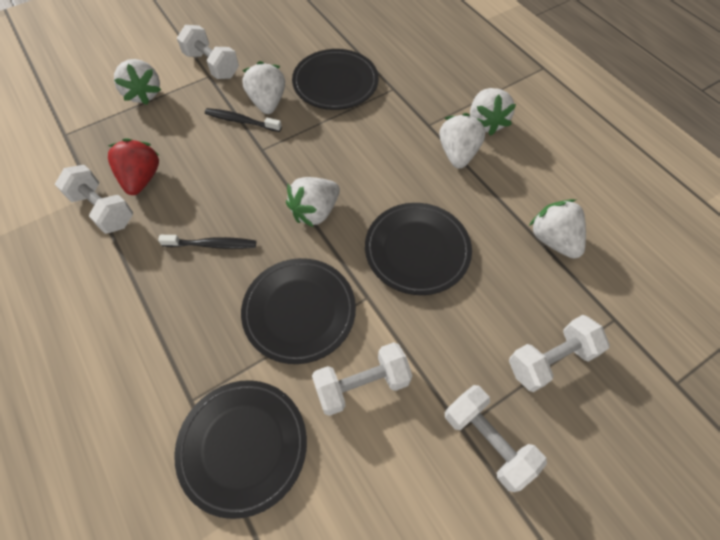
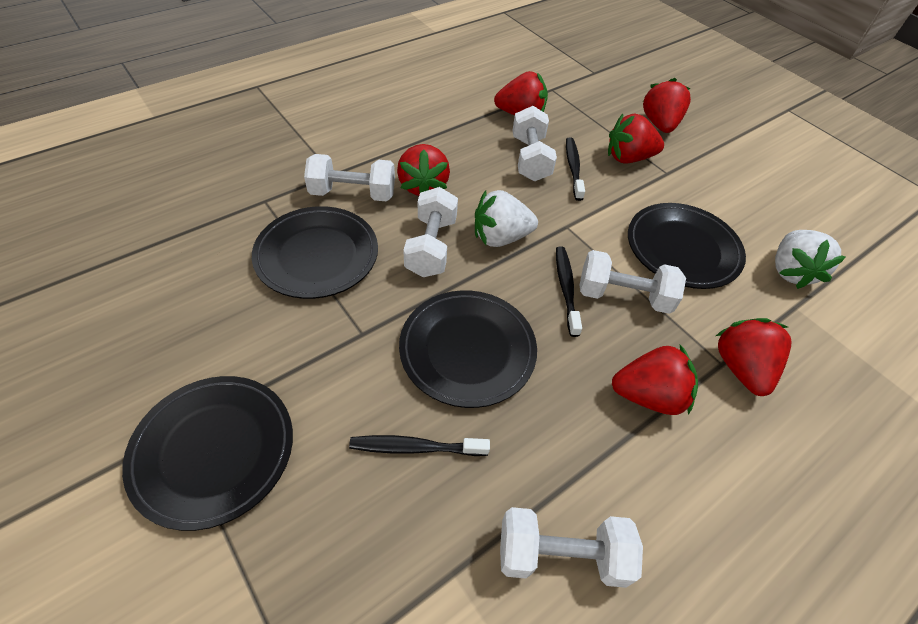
black toothbrush: [158,235,256,249] [205,108,282,132] = 2 -> [349,435,490,456] [556,246,582,337] [566,137,585,201] = 3
red strawberry: [108,138,159,195] = 1 -> [397,144,450,196] [494,71,548,115] [608,114,664,164] [612,345,698,415] [643,78,691,133] [716,318,792,396] = 6
white strawberry: [114,59,161,105] [242,61,285,114] [286,177,340,227] [439,113,485,169] [470,88,516,136] [529,199,586,259] = 6 -> [475,190,538,247] [775,230,846,289] = 2

